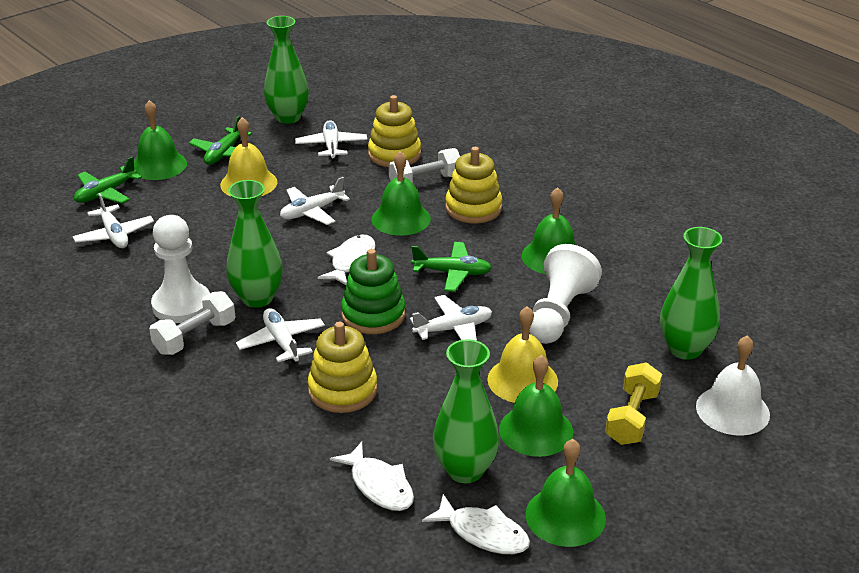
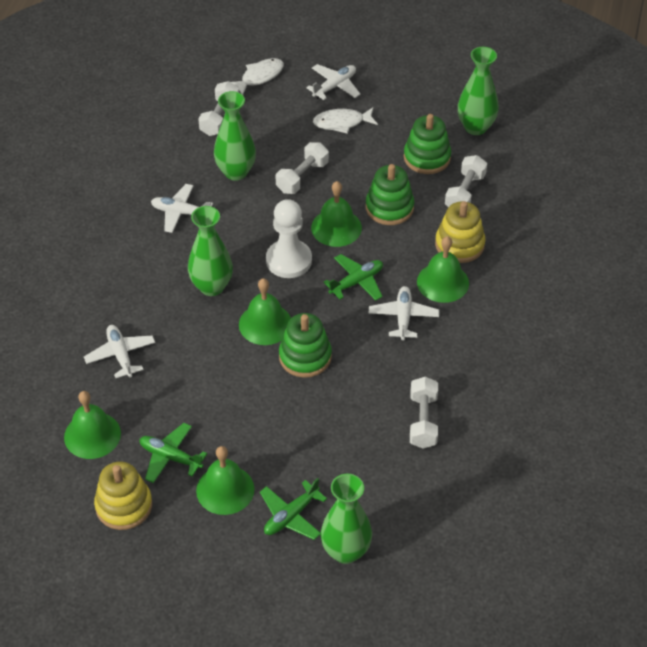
green stacking toy: [341,249,405,334] = 1 -> [279,313,332,378] [366,164,414,225] [404,114,451,174] = 3
white bell: [696,335,770,436] = 1 -> none = 0
white dumbbell: [149,291,236,355] [389,148,460,183] = 2 -> [198,81,239,136] [276,142,329,194] [410,377,438,448] [445,155,487,207] = 4
white fish: [318,235,375,285] [330,442,414,511] [422,494,530,554] = 3 -> [231,58,284,95] [313,107,378,134] = 2
white pawn: [151,215,210,323] [529,244,602,344] = 2 -> [266,199,312,278] = 1
white plane: [72,193,154,248] [236,308,325,364] [280,177,350,225] [295,120,367,161] [410,295,492,341] = 5 -> [84,325,155,378] [151,184,213,233] [306,64,361,100] [368,286,439,340] = 4
yellow bell: [220,117,277,196] [487,306,558,403] = 2 -> none = 0
yellow dumbbell: [605,362,662,445] = 1 -> none = 0
yellow stacking toy: [308,322,378,413] [368,95,421,167] [445,147,502,223] = 3 -> [94,461,152,530] [435,201,486,263] = 2

